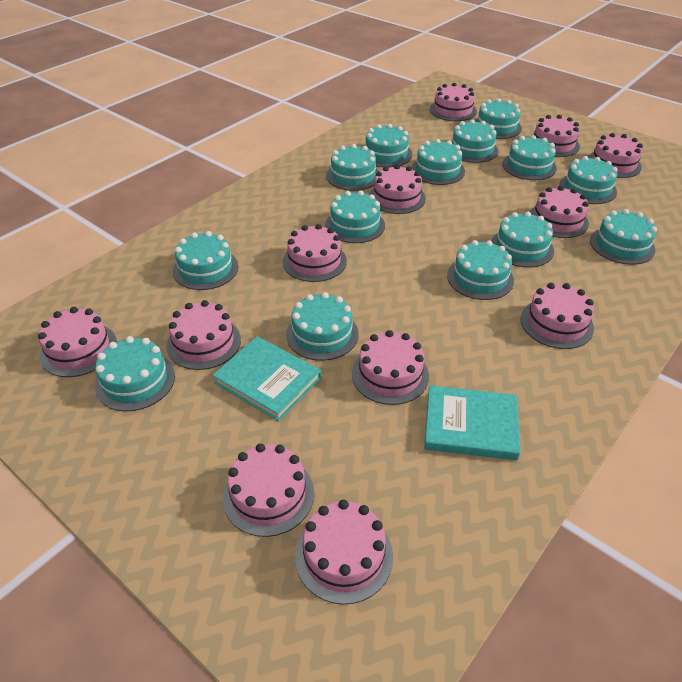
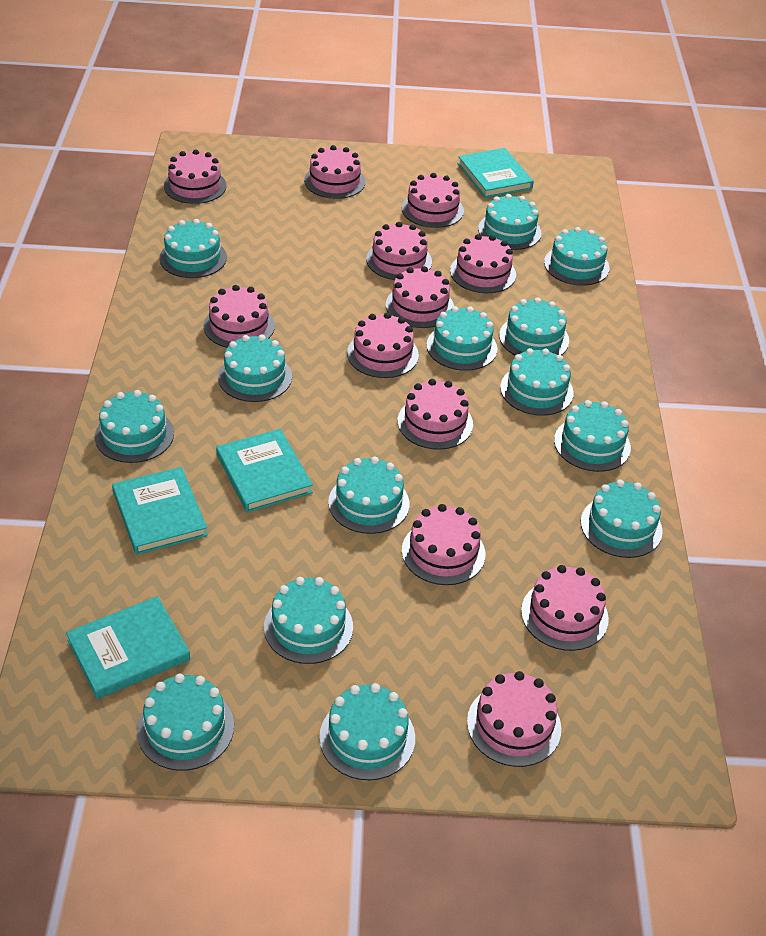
turquoise book: [212,336,321,421] [424,385,521,460] = 2 -> [66,596,190,699] [112,467,208,555] [216,429,313,513] [458,148,534,198] = 4

